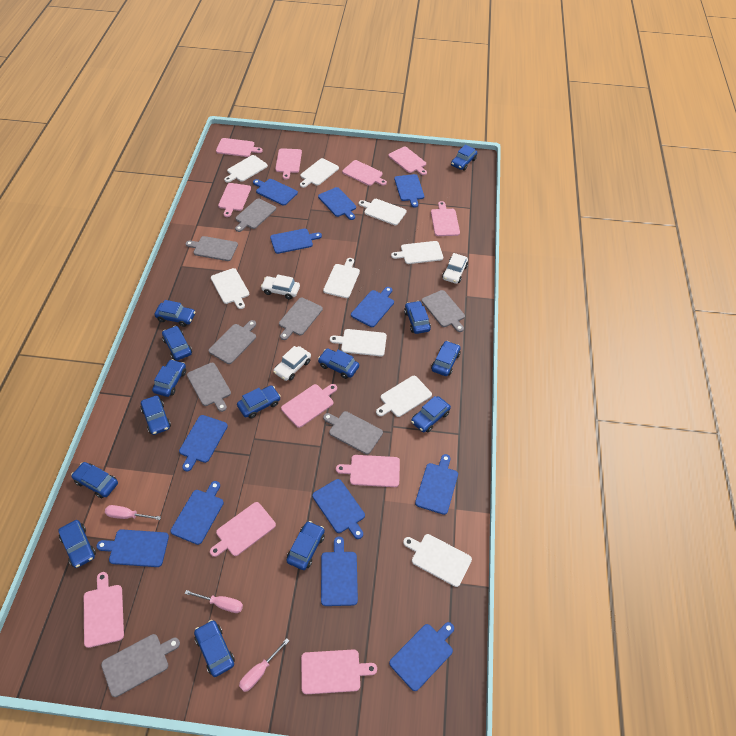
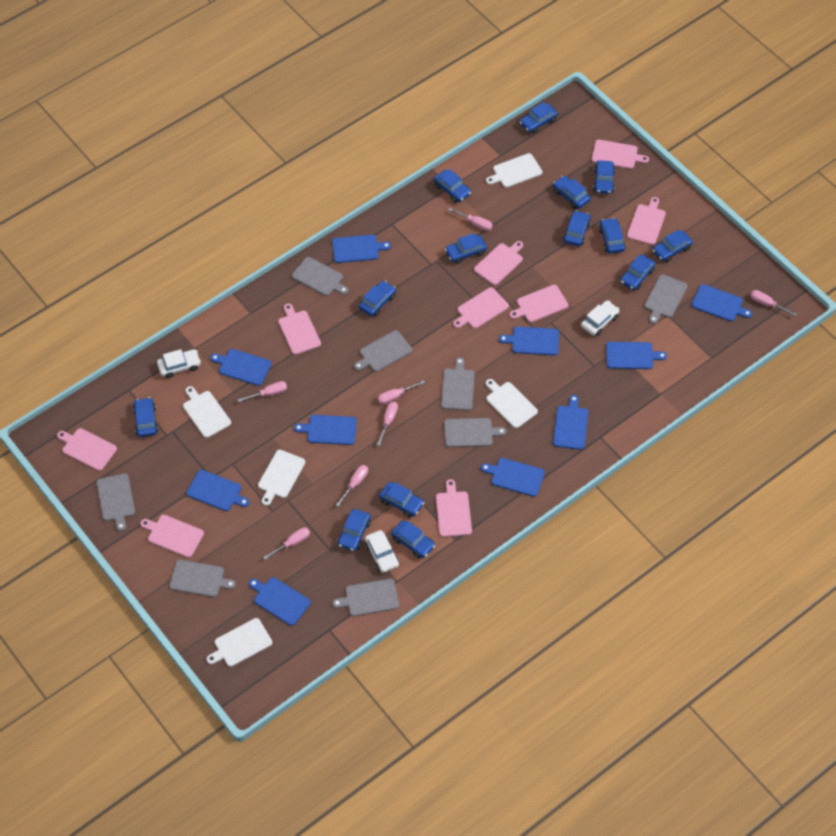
blue cutting board: [96,529,169,567] [170,481,224,545] [179,415,228,472] [253,179,298,206] [270,229,322,254] [312,479,365,539] [318,187,356,220] [321,537,358,606] [351,287,394,327] [389,622,454,691] [394,174,424,208] [415,454,458,515] = 12 -> [186,470,249,511] [210,349,271,386] [249,577,311,626] [294,415,357,445] [332,235,391,263] [481,458,545,497] [499,327,559,355] [553,395,588,450] [606,342,667,369] [692,284,752,322] = 10
pink cutting board: [84,572,124,648] [210,502,276,557] [216,138,263,157] [218,183,251,217] [275,148,302,180] [281,384,337,428] [301,649,377,694] [336,455,400,487] [342,160,387,186] [389,146,427,175] [431,201,460,236] = 11 -> [57,428,117,471] [140,515,204,558] [278,303,321,355] [436,479,472,537] [453,287,509,328] [474,241,523,285] [509,285,569,322] [592,140,649,169] [627,197,666,245] = 9
pink screwdriver: [105,505,161,520] [185,590,243,613] [239,638,289,692] = 3 -> [238,381,287,402] [263,527,310,560] [336,465,368,507] [377,401,398,446] [378,380,425,404] [449,208,493,231] [750,290,796,316] = 7
white cutting board: [211,268,249,309] [224,155,268,183] [300,158,339,188] [323,258,360,298] [330,329,387,357] [359,199,407,225] [376,376,432,417] [391,241,443,264] [403,534,472,587] = 9 -> [183,386,231,438] [207,618,272,667] [258,450,305,506] [486,153,542,188] [486,379,538,428] = 5

